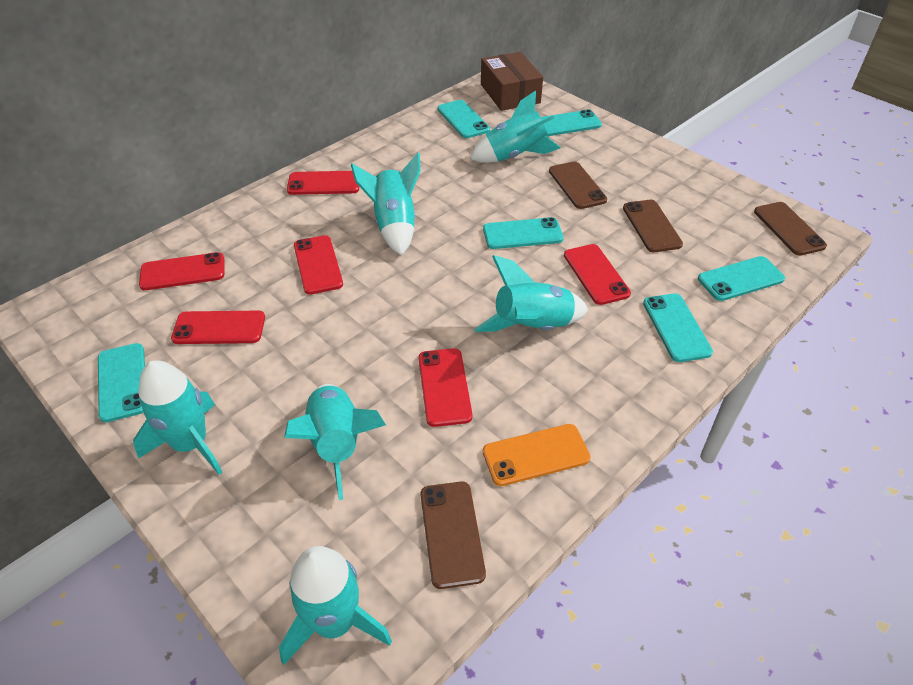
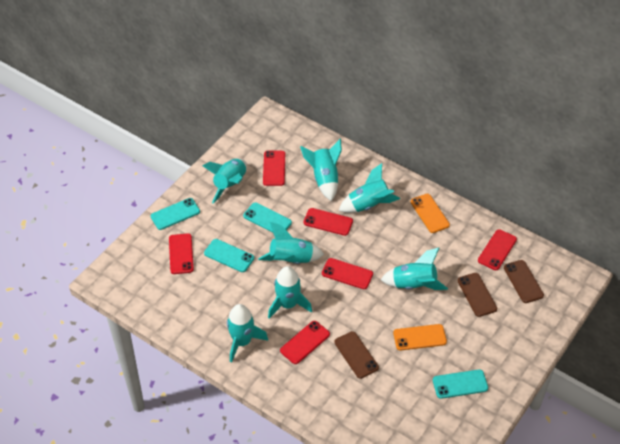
brown box: [481,52,543,111] = 1 -> none = 0
brown phone: [421,482,486,589] [549,161,607,209] [623,200,683,252] [754,202,827,256] = 4 -> [334,331,379,379] [458,273,497,317] [504,260,544,303] = 3
orange phone: [483,424,591,486] = 1 -> [393,324,447,350] [411,194,450,233] = 2
turquoise phone: [98,343,145,422] [438,100,490,138] [483,217,564,249] [541,109,602,136] [643,294,713,362] [698,256,785,301] = 6 -> [151,198,200,230] [204,239,254,272] [243,202,292,233] [433,369,488,399] = 4
turquoise rocket: [133,360,222,475] [279,546,392,665] [284,384,386,500] [351,152,421,256] [470,90,561,163] [474,255,588,332] = 6 -> [202,159,247,204] [227,304,268,363] [258,222,324,264] [268,266,312,319] [300,139,342,201] [339,163,400,213] [381,247,448,290] = 7

